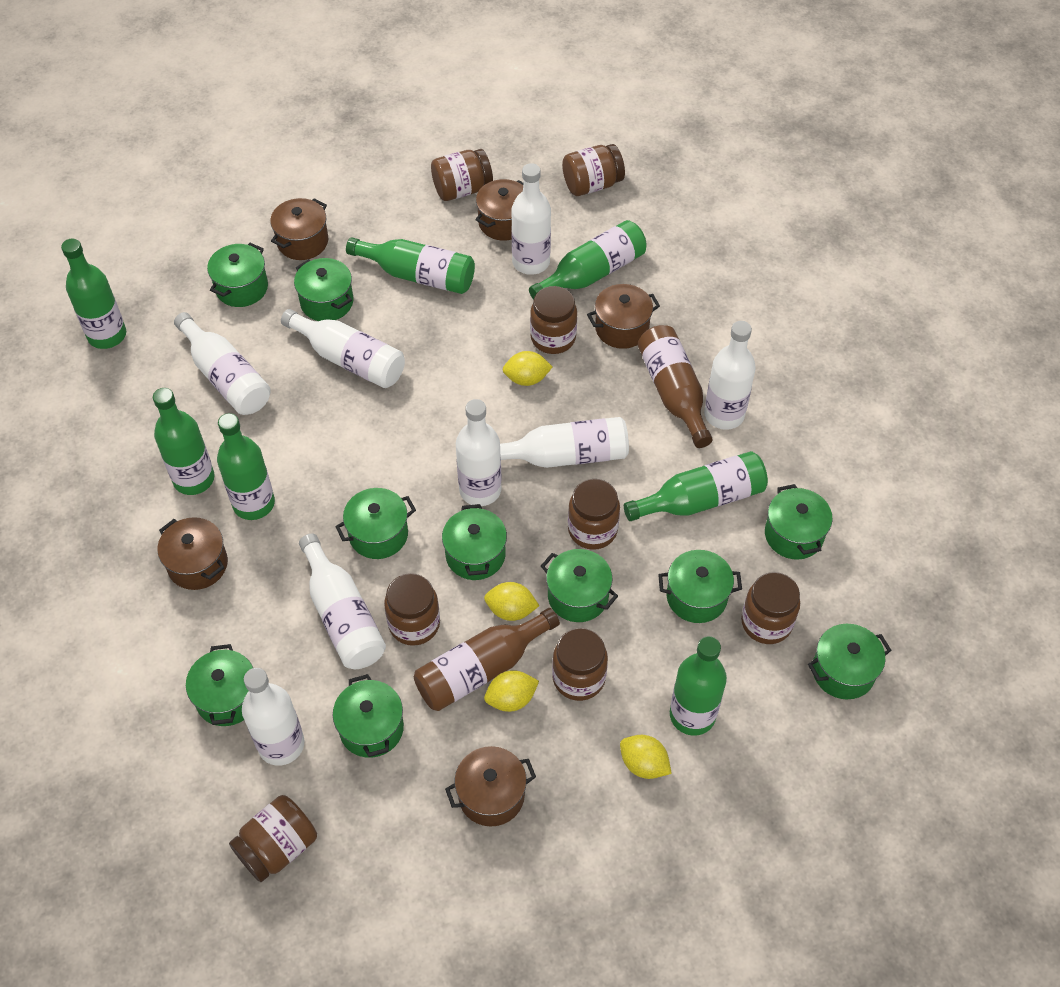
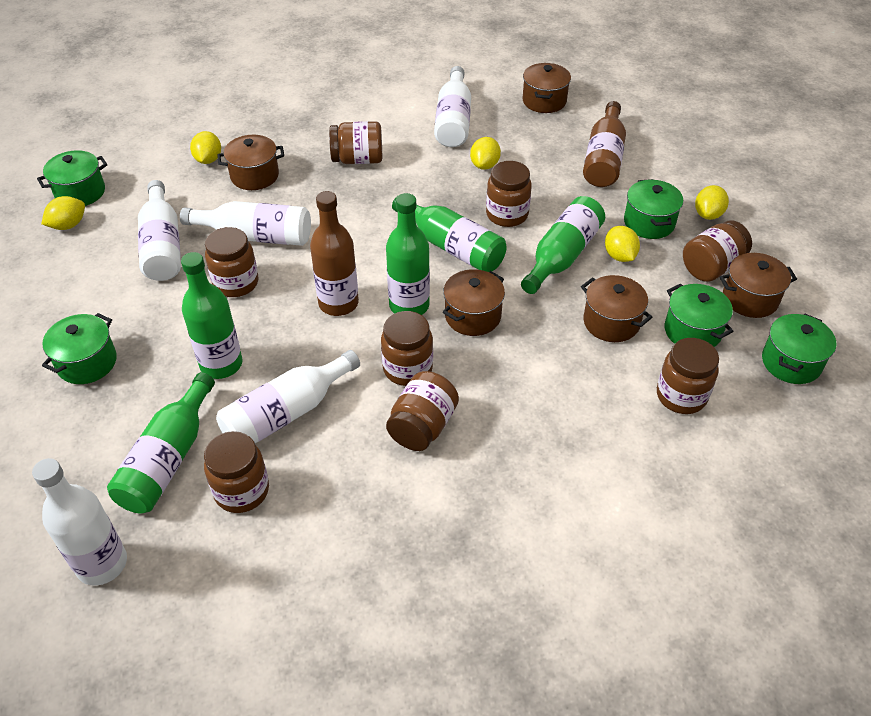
green bottle: [61,239,126,349] [153,388,215,495] [217,413,275,520] [346,237,475,294] [529,220,647,300] [624,451,768,521] [670,636,727,736] = 7 -> [107,372,215,513] [181,252,242,379] [386,193,430,315] [392,195,507,272] [521,196,605,294] = 5
green pot: [186,644,253,726] [207,243,268,307] [294,258,353,321] [333,674,404,758] [335,488,416,559] [442,504,507,580] [541,549,618,622] [658,550,742,623] [765,484,832,560] [808,624,892,700] = 10 -> [37,150,107,206] [42,313,117,384] [624,179,683,239] [664,283,734,347] [762,313,836,384] = 5
white bottle: [174,312,271,415] [242,668,304,766] [281,309,405,388] [299,534,386,669] [456,399,502,506] [500,417,629,468] [511,163,551,275] [704,321,756,430] = 8 -> [32,458,127,586] [138,180,181,281] [180,201,311,246] [216,350,360,443] [434,66,471,147] = 5
yellow lemon: [484,582,539,621] [484,670,539,712] [502,351,553,386] [620,735,672,779] = 4 -> [41,196,85,230] [190,131,221,164] [470,137,501,170] [605,226,640,262] [695,185,729,220] = 5

